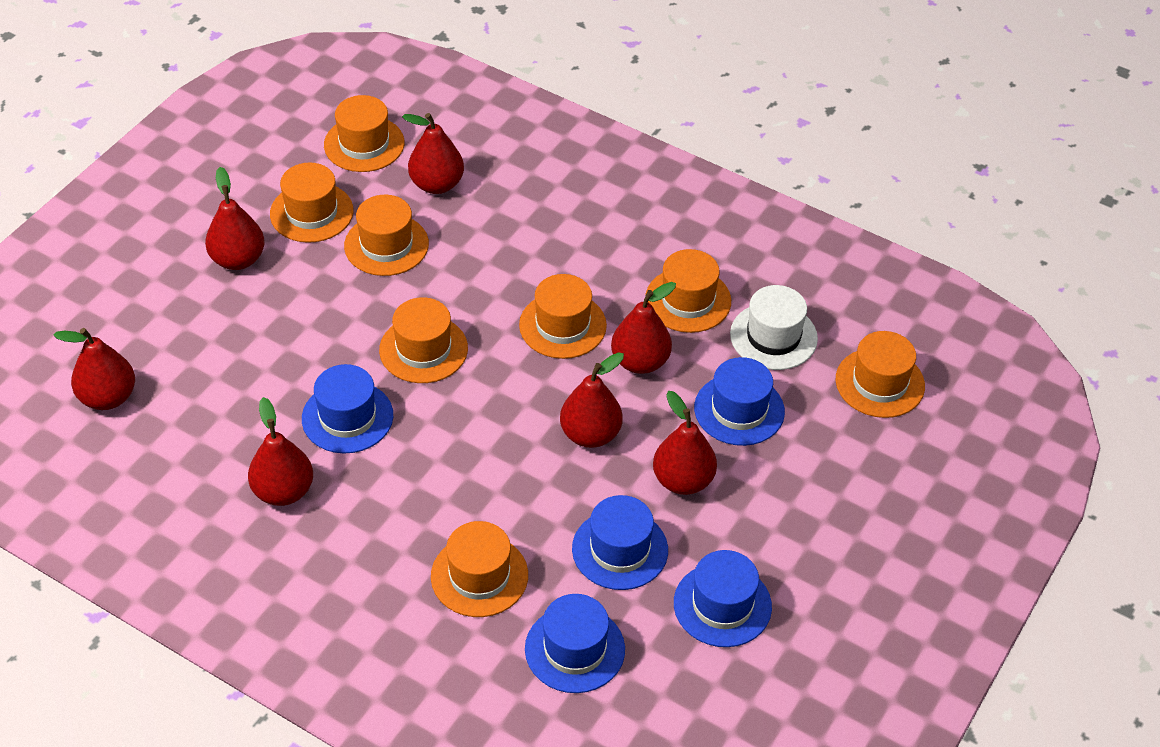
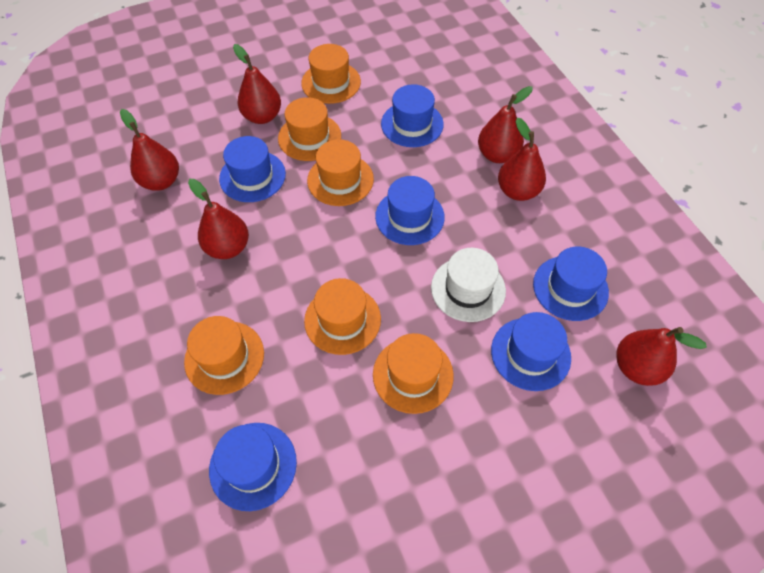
blue hat: [302,364,393,454] [525,594,625,693] [572,495,668,590] [674,550,772,647] [694,357,785,446] = 5 -> [209,423,297,511] [219,136,286,202] [375,176,445,245] [381,84,444,147] [491,312,571,391] [533,247,609,321] = 6
orange hat: [270,163,354,243] [324,95,405,172] [344,195,429,276] [379,297,468,383] [431,521,528,617] [519,274,607,359] [645,249,731,333] [836,331,925,418] = 8 -> [184,316,264,395] [278,97,341,161] [301,44,361,104] [304,278,381,355] [307,139,374,206] [373,333,454,414] = 6
red pear: [53,328,135,410] [205,167,265,270] [248,397,313,506] [402,113,464,194] [560,352,624,448] [611,282,676,374] [653,391,717,495] = 7 -> [120,109,179,191] [188,179,249,259] [233,44,281,124] [478,86,533,163] [498,118,546,201] [616,327,707,386] = 6

